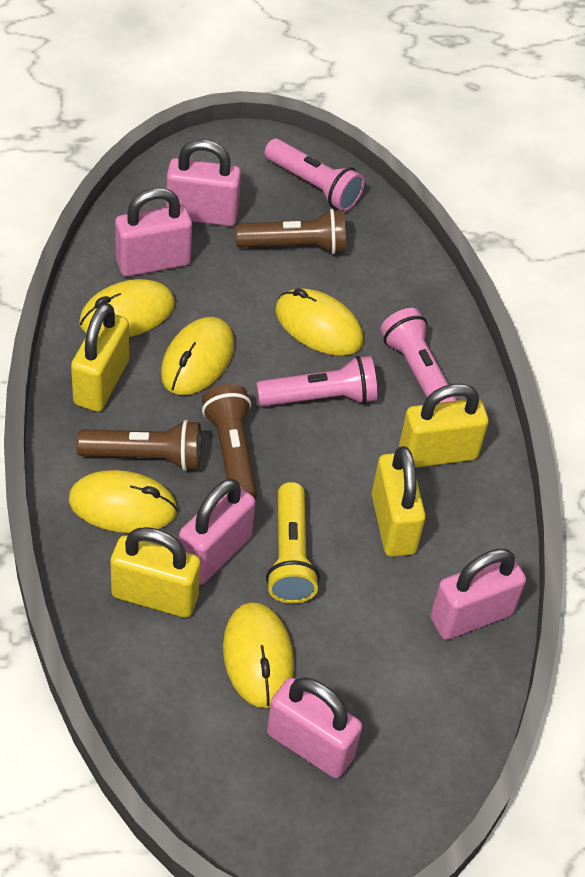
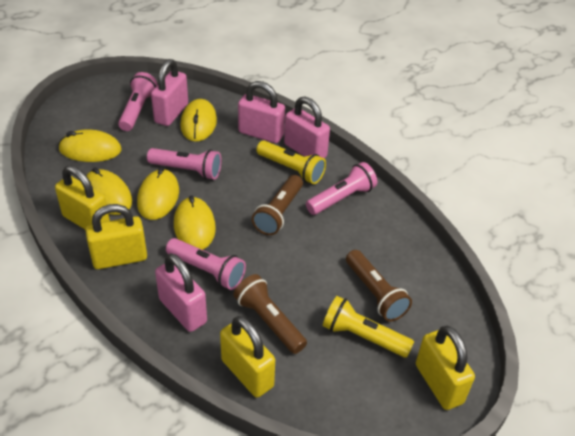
pink flashlight: [256,356,377,406] [265,139,365,212] [380,308,457,403] = 3 -> [118,72,158,131] [147,148,222,180] [166,238,246,290] [306,162,377,215] = 4
pink padlock: [115,188,192,277] [166,140,241,226] [179,479,256,585] [267,677,362,778] [430,549,526,640] = 5 -> [151,59,188,126] [155,254,207,332] [238,81,285,143] [284,96,330,158] = 4
yellow flashlight: [266,482,320,603] = 1 -> [256,140,326,184] [323,296,414,358] = 2

